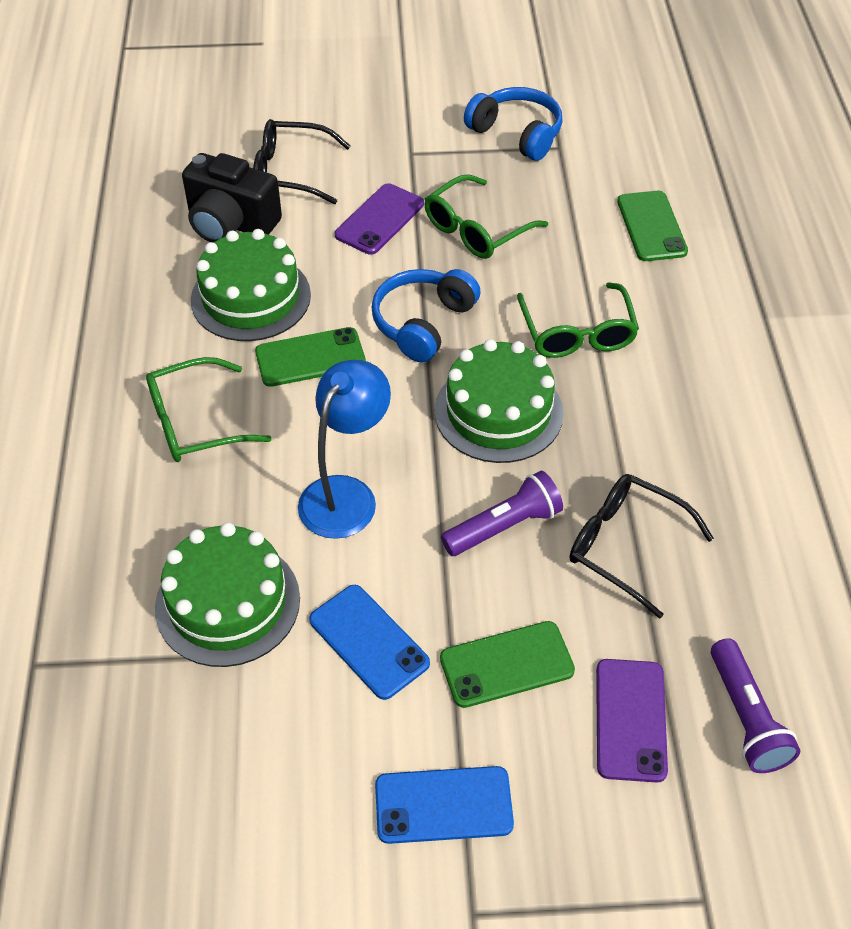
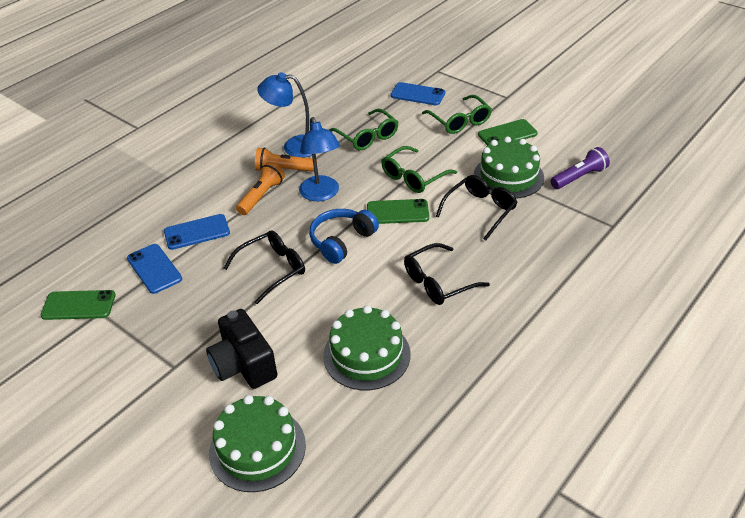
black glasses: [253,119,351,204] [570,474,714,619] = 2 -> [224,230,305,304] [404,243,490,305] [436,175,518,241] = 3
blue headphones: [371,269,481,363] [464,87,563,161] = 2 -> [309,209,379,264] = 1
blue lamp: [298,360,391,539] = 1 -> [257,72,312,158] [299,117,340,201] = 2
blue phone: [309,585,430,700] [375,766,514,844] = 2 -> [127,244,182,294] [164,214,230,250] [390,82,445,105] = 3
orange flashlight: none = 0 -> [236,162,285,215] [255,147,317,172] = 2
purple flashlight: [441,471,563,556] [711,638,800,773] = 2 -> [551,147,610,189] = 1
purple phone: [335,183,424,255] [596,659,668,783] = 2 -> none = 0

